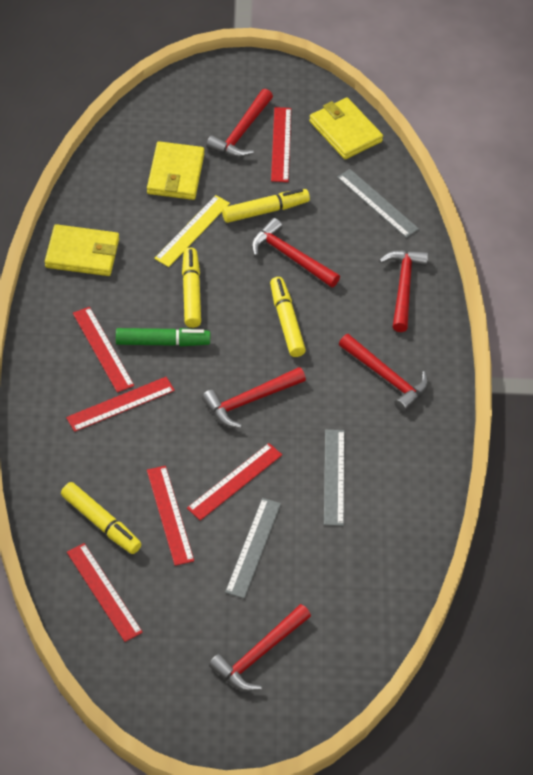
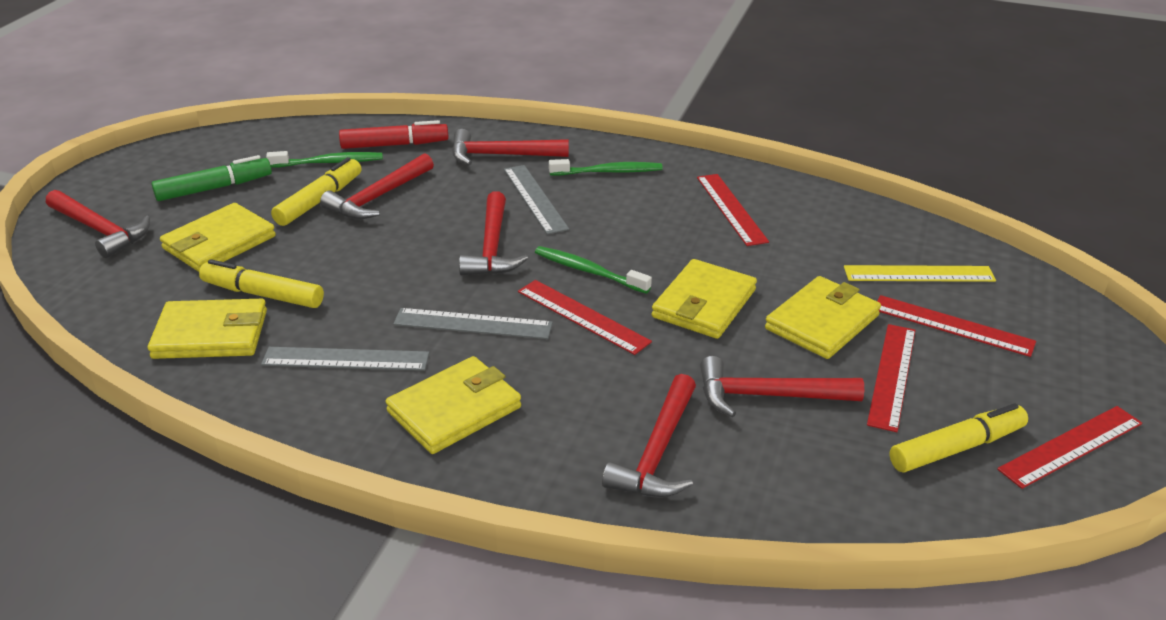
green toothbrush: none = 0 -> [266,151,383,168] [535,246,652,294] [549,159,663,175] = 3
red marker: none = 0 -> [339,120,449,149] = 1
red ruler: [66,377,175,432] [67,543,143,642] [73,307,134,393] [147,466,194,566] [187,443,282,521] [271,107,291,182] = 6 -> [518,280,652,355] [697,174,769,246] [867,324,916,432] [877,295,1036,357] [997,406,1142,489] = 5
yellow marker: [61,482,141,554] [182,247,201,328] [222,189,310,223] [270,277,306,357] = 4 -> [199,259,324,308] [271,157,362,226] [890,403,1028,473] = 3
yellow wallet: [45,224,119,276] [147,141,205,200] [309,98,383,159] = 3 -> [148,299,267,359] [160,203,276,272] [386,356,521,454] [652,259,757,339] [765,276,881,359] = 5

